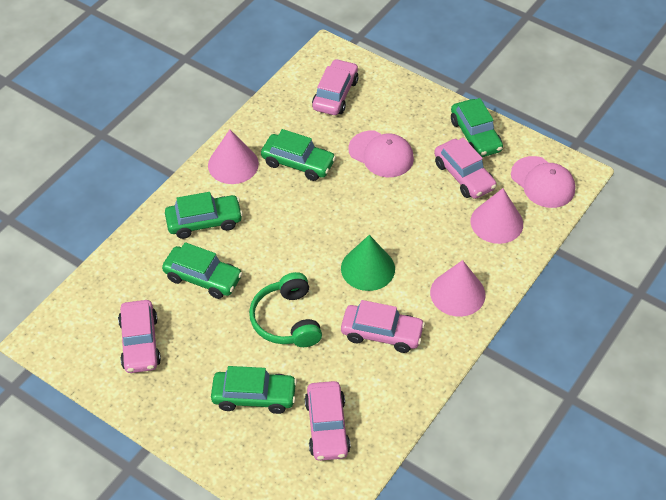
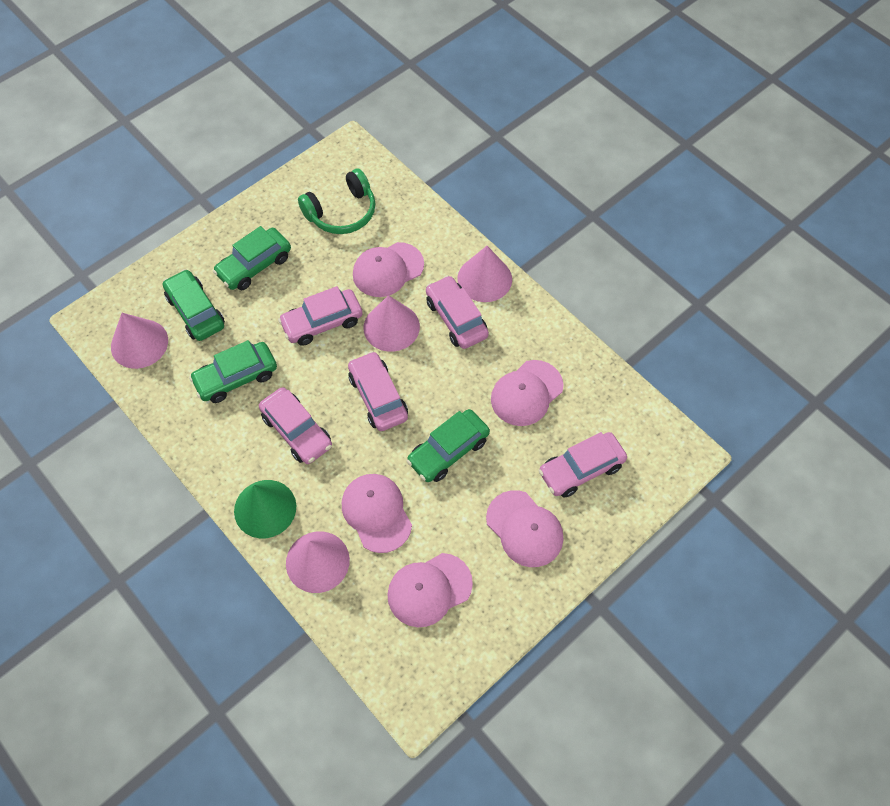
green car: [162,242,243,299] [165,192,243,239] [211,366,297,414] [261,129,336,181] [451,98,503,157] = 5 -> [163,269,225,341] [189,340,277,403] [213,226,291,290] [407,409,490,482] = 4
pink cap: [348,130,414,177] [511,156,575,208] = 2 -> [342,474,412,553] [353,242,424,297] [388,553,473,627] [486,490,564,567] [491,360,564,426] = 5
pink cone: [208,130,259,184] [430,260,485,317] [471,188,523,244] = 3 -> [111,313,168,369] [286,531,350,593] [364,295,420,352] [457,246,512,302] = 4

